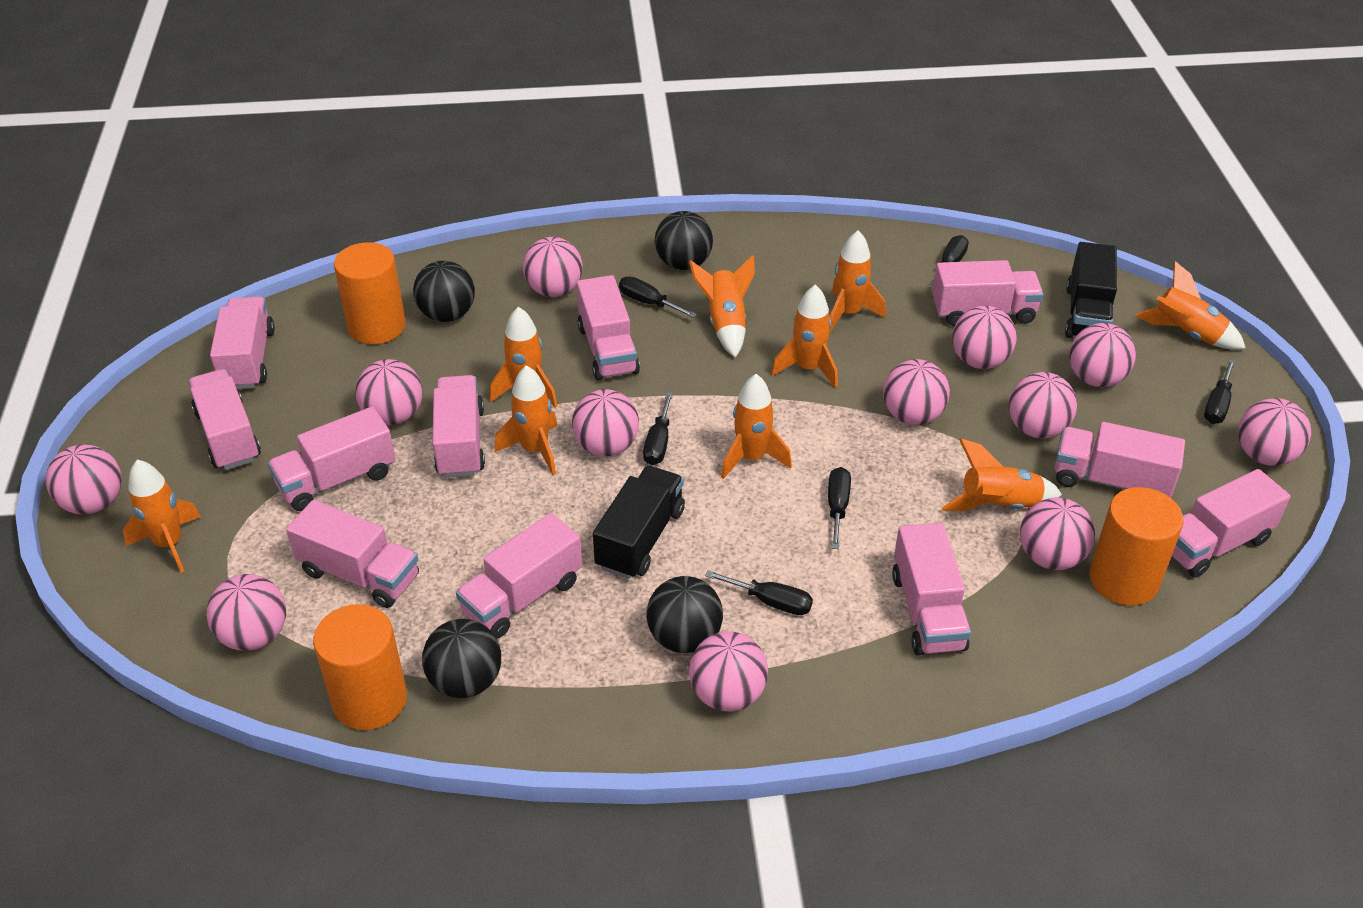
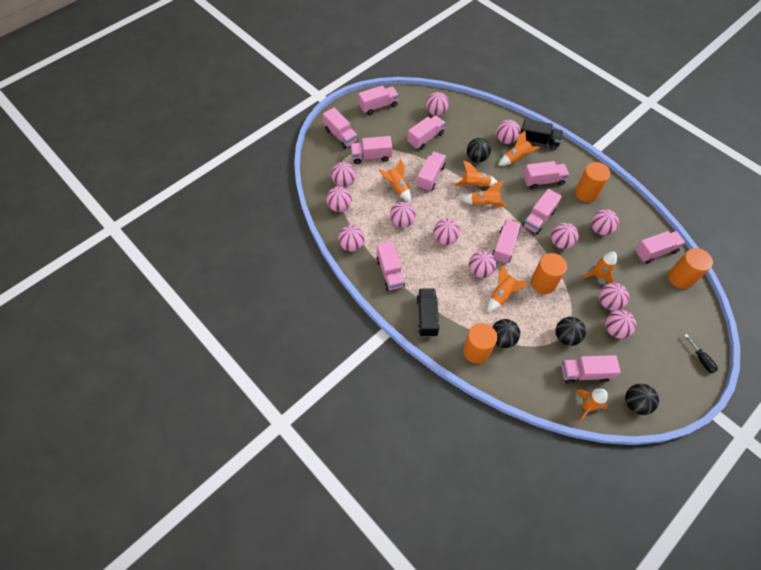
black screwdriver: [619,276,697,318] [643,392,673,465] [705,570,813,615] [828,467,851,549] [929,235,969,288] [1204,359,1236,424] = 6 -> [685,334,718,373] = 1
orange cylinder: [313,604,407,730] [334,242,406,344] [1089,487,1184,606] = 3 -> [463,323,497,364] [531,253,567,294] [575,162,610,202] [668,248,713,289] = 4
orange rocket: [123,460,201,573] [489,307,558,408] [494,365,557,475] [689,255,755,358] [721,374,792,479] [771,285,838,388] [829,231,886,333] [942,438,1062,511] [1135,261,1246,349] = 9 -> [379,158,411,202] [454,160,497,187] [462,181,506,207] [488,264,529,312] [498,131,540,166] [576,389,608,422] [582,252,617,284] = 7

